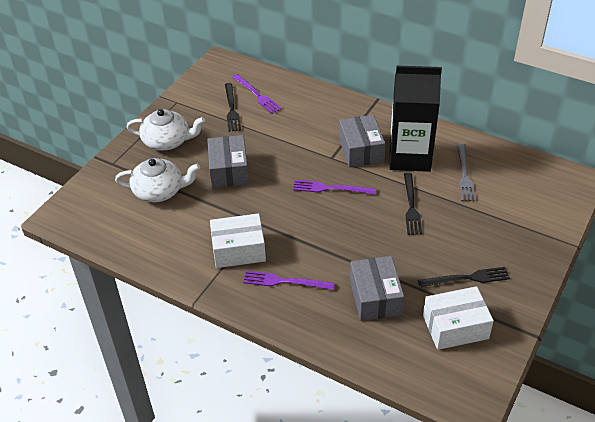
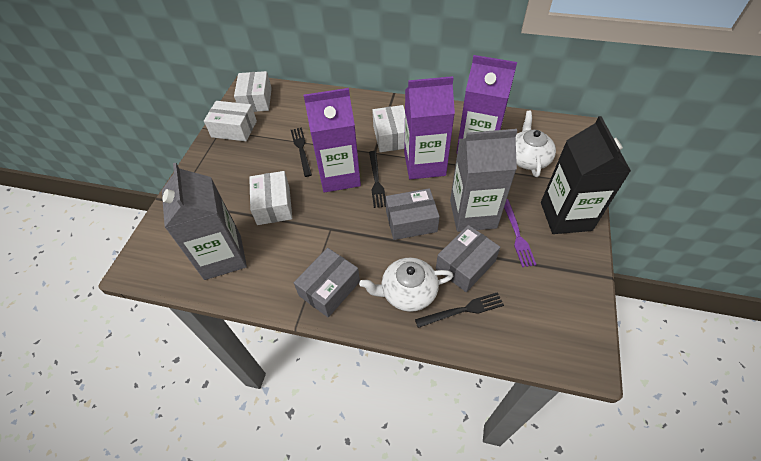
grey carton: none = 0 -> [162,163,247,280] [450,129,517,232] = 2
grey fork: [457,143,475,201] = 1 -> none = 0
purple carton: none = 0 -> [304,88,361,193] [404,76,455,179] [456,55,517,154] = 3
purple fork: [232,74,282,114] [243,271,335,290] [293,180,376,195] = 3 -> [504,199,536,267] = 1
white box: [210,213,266,268] [423,286,494,350] = 2 -> [204,101,257,141] [234,71,272,112] [249,171,292,225] [372,105,405,152] = 4

